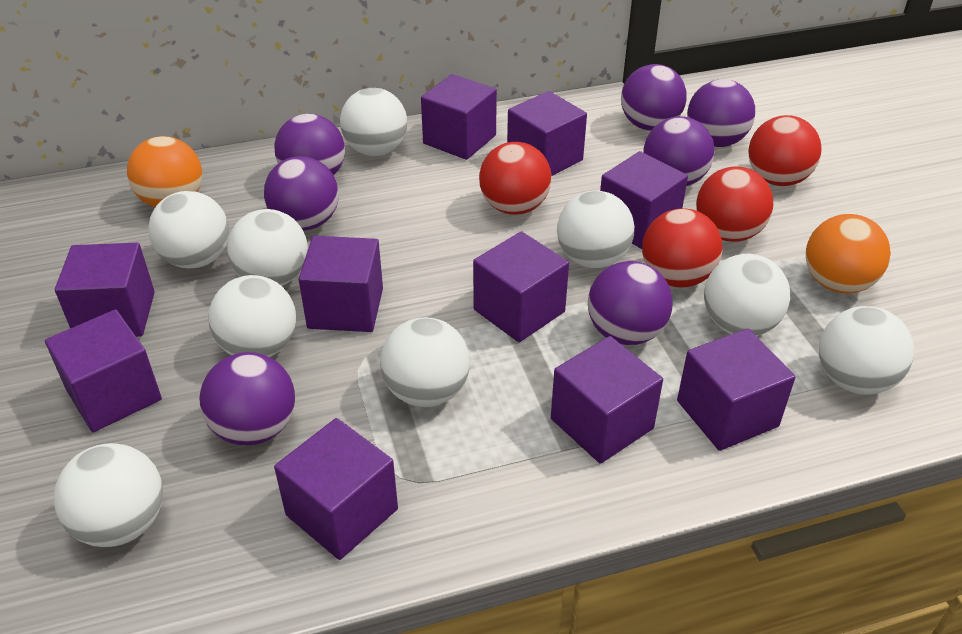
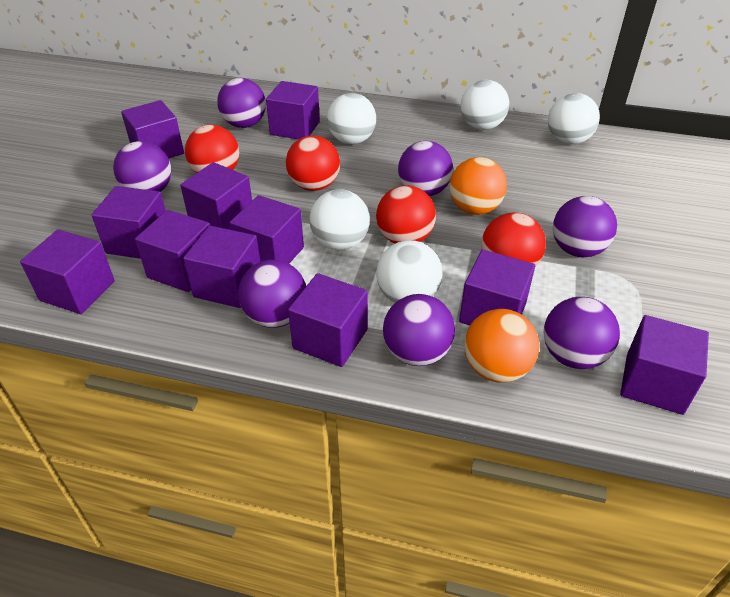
purple cube: [45,309,162,432] [55,243,155,337] [274,418,398,560] [299,236,383,332] [421,74,497,160] [473,231,569,342] [507,91,587,176] [551,336,663,464] [600,151,688,249] [677,328,795,451] = 10 -> [20,229,115,314] [92,186,166,259] [121,100,184,159] [135,210,210,292] [180,162,252,230] [183,225,260,308] [230,195,304,263] [266,81,320,140] [288,273,368,367] [459,249,535,326] [620,315,709,415] = 11
white ball: [54,443,163,547] [148,191,229,268] [208,275,296,357] [227,209,308,286] [340,88,407,156] [380,317,470,407] [557,191,635,268] [704,254,790,336] [819,306,914,395] = 9 -> [309,189,370,250] [327,93,376,144] [376,240,443,303] [461,80,509,130] [548,93,600,144] = 5

